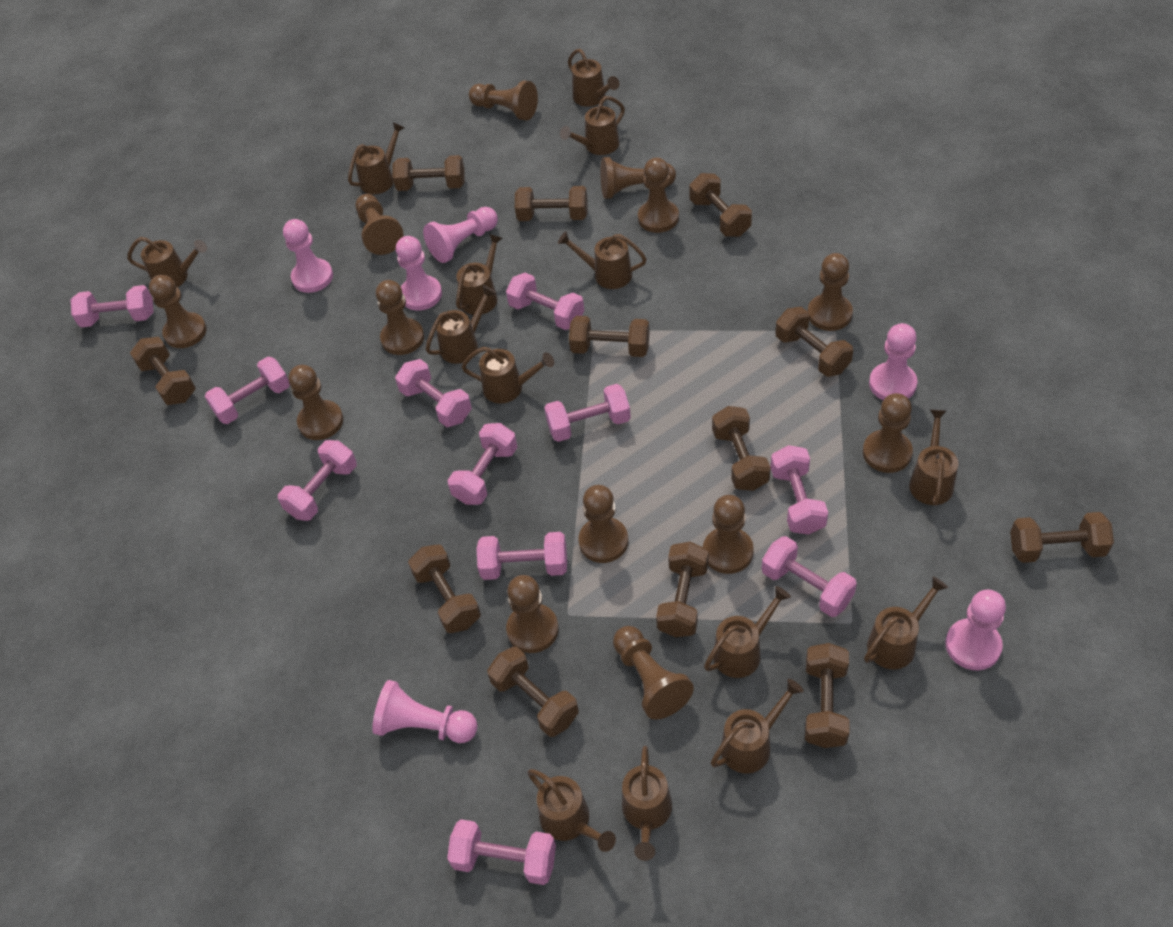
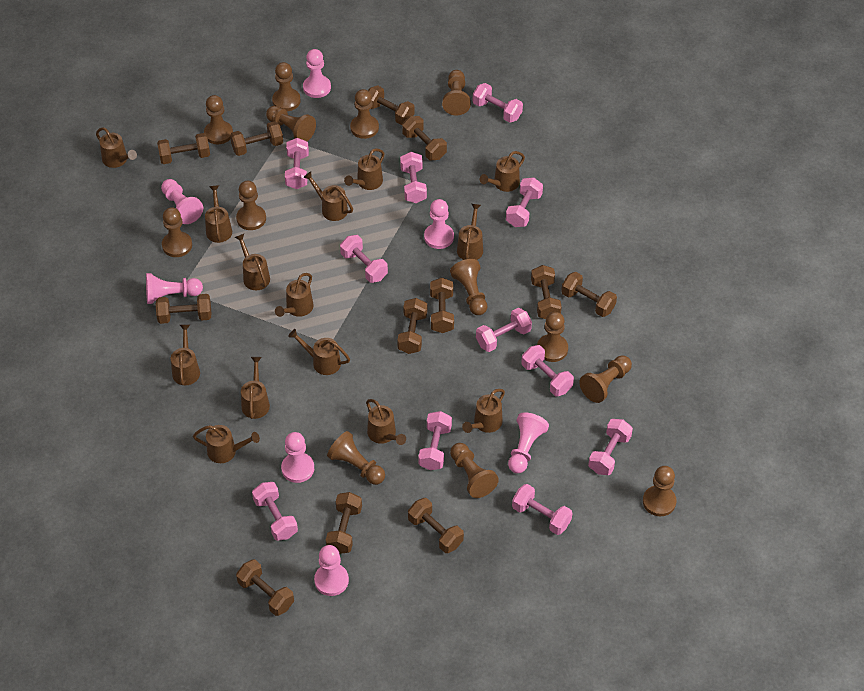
pink pawn: [283,219,333,293] [372,680,477,743] [396,236,442,311] [423,207,498,263] [869,323,918,400] [945,590,1006,670] = 6 -> [146,273,203,304] [161,179,203,224] [281,432,314,483] [303,49,331,98] [314,545,349,596] [424,199,454,249] [508,412,549,473] = 7

